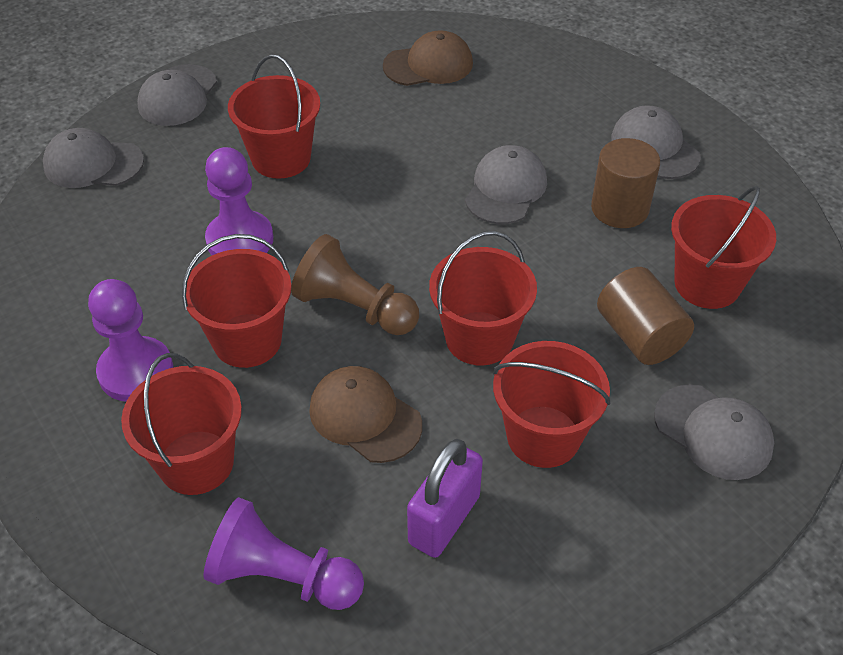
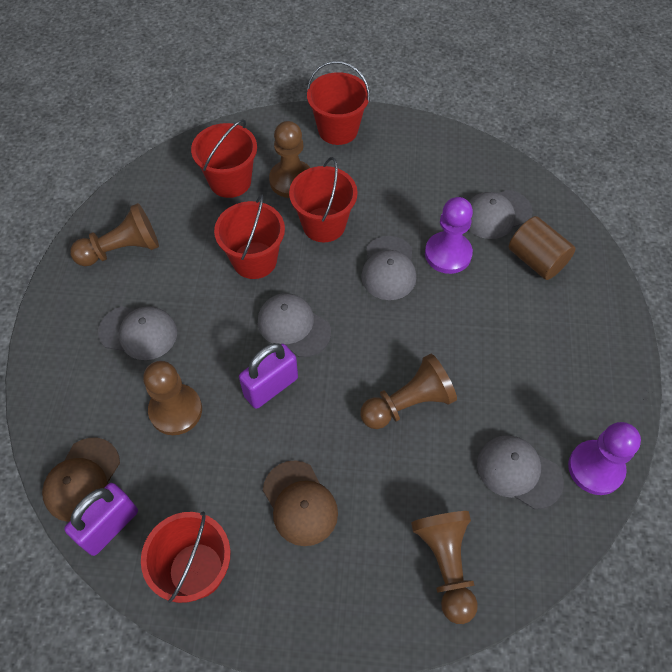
brown cylinder: [591,138,660,228] [597,267,694,365] = 2 -> [509,216,576,280] = 1
brown pawn: [291,234,419,335] = 1 -> [70,203,159,266] [143,361,202,435] [269,121,310,198] [360,354,457,429] [411,511,477,624] = 5
purple padlock: [407,439,483,558] = 1 -> [64,483,138,556] [239,343,298,409] = 2
purple pawn: [88,279,173,401] [204,497,364,610] [205,147,273,255] = 3 -> [425,197,473,274] [568,422,641,495] = 2
red bucket: [121,353,242,495] [182,234,292,368] [228,54,320,179] [429,231,537,365] [493,341,611,468] [671,186,776,309] = 6 -> [141,512,231,603] [191,119,257,198] [214,194,285,279] [289,157,358,242] [307,61,370,145] = 5

